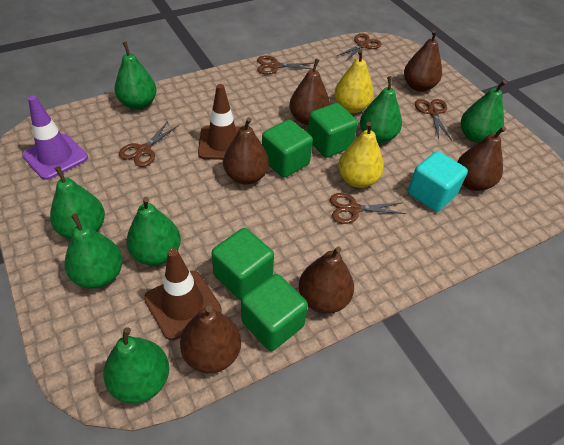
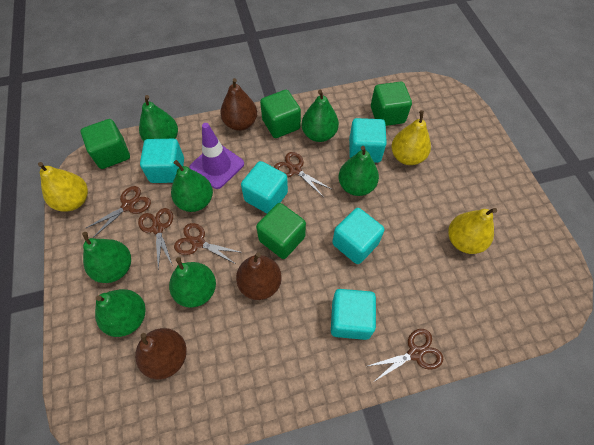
brown pear: [180,305,241,373] [223,117,269,185] [289,58,330,125] [299,246,354,314] [404,30,442,92] [457,126,506,191] = 6 -> [135,328,187,380] [220,78,257,131] [236,252,282,300] = 3
brown traffic cone: [144,248,222,340] [198,84,241,160] = 2 -> none = 0
turquoise cube: [408,151,468,212] = 1 -> [140,139,184,183] [241,161,288,213] [331,289,376,340] [332,208,385,264] [349,118,387,163] = 5
yellow pear: [334,49,374,113] [338,122,384,188] = 2 -> [38,162,88,212] [391,110,431,165] [448,208,497,254] = 3

